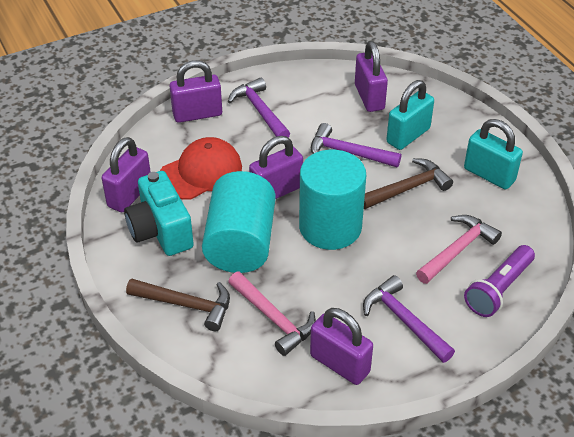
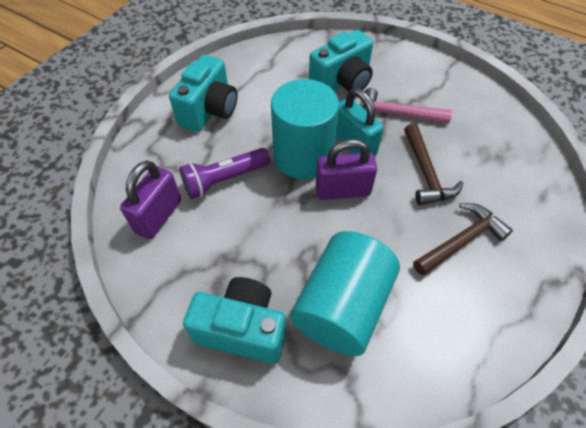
pink hammer: [228,271,316,356] [416,215,502,284] = 2 -> [363,88,452,124] = 1
purple hammer: [228,78,290,138] [311,123,401,168] [363,275,455,363] = 3 -> none = 0
purple padlock: [102,137,151,212] [170,60,222,123] [249,136,303,199] [310,308,373,385] [355,41,388,112] = 5 -> [120,160,181,239] [316,139,377,200] = 2
red cap: [160,137,242,200] = 1 -> none = 0
turquoise camera: [124,171,194,256] = 1 -> [169,55,238,132] [183,277,286,364] [309,30,373,92] = 3
turquoise padlock: [386,80,434,150] [464,119,523,189] = 2 -> [336,88,384,157] = 1

